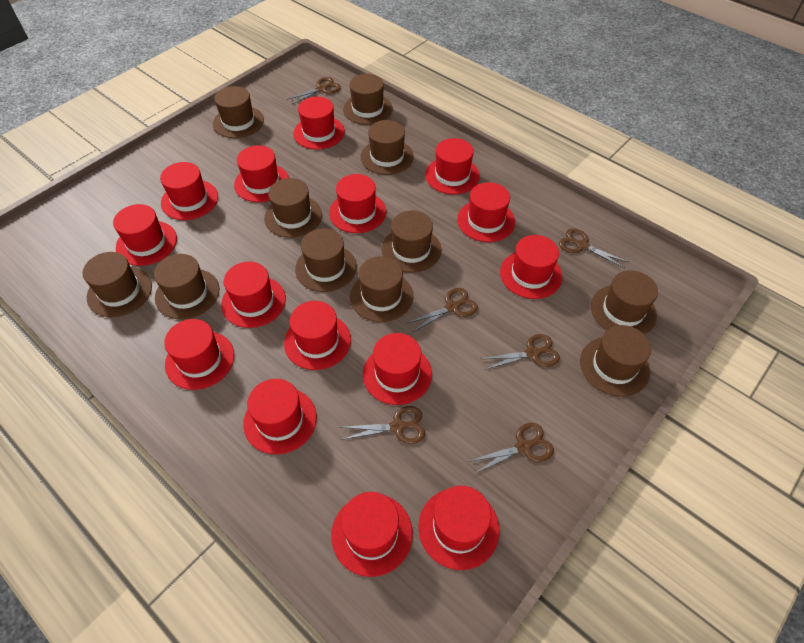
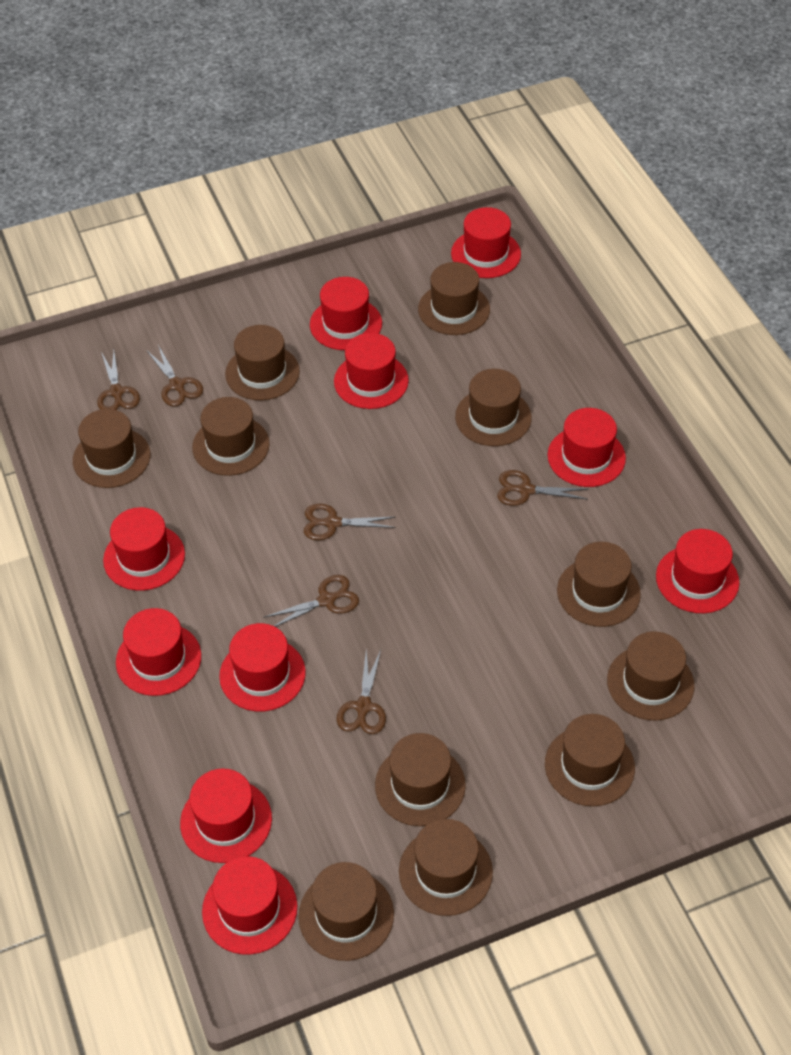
red hat: [113,204,177,266] [160,162,218,220] [164,319,234,390] [221,262,286,328] [234,145,289,202] [243,379,317,454] [284,301,351,370] [293,97,345,150] [329,174,386,233] [331,492,413,577] [363,333,432,405] [419,486,500,570] [425,138,480,194] [457,182,515,242] [500,235,562,299] = 15 -> [103,507,185,591] [116,608,201,696] [180,768,272,863] [202,856,297,954] [219,623,306,712] [310,277,382,350] [334,333,409,409] [451,207,521,278] [547,408,626,487] [656,529,739,613] = 10

